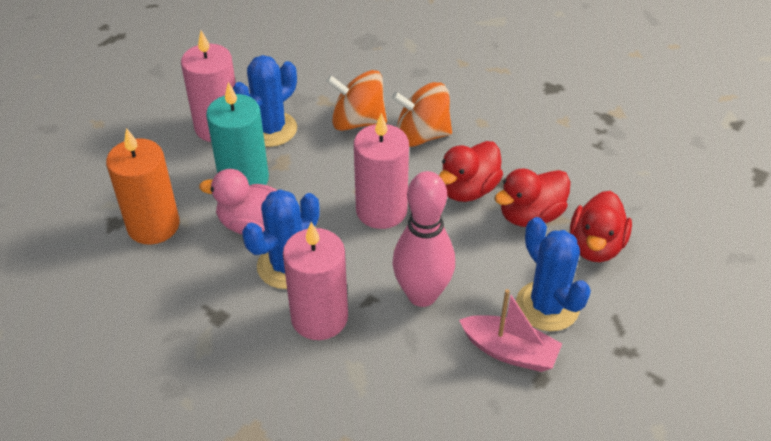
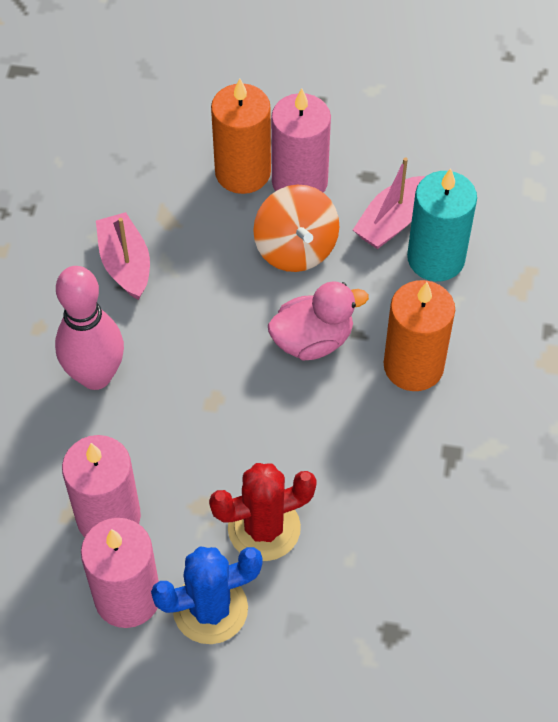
blue cactus: [233,55,297,147] [242,189,320,289] [516,217,591,331] = 3 -> [151,546,263,644] = 1
orange candle: [106,128,180,245] = 1 -> [211,78,271,194] [384,280,455,391] = 2
orange spinning top: [326,70,387,131] [392,82,452,147] = 2 -> [253,185,339,272] = 1
pink boat: [459,289,562,372] = 1 -> [96,212,150,300] [353,157,426,249] = 2
red cactus: none = 0 -> [209,463,317,561] = 1
red duck: [439,141,503,202] [494,168,571,227] [570,191,632,262] = 3 -> none = 0

